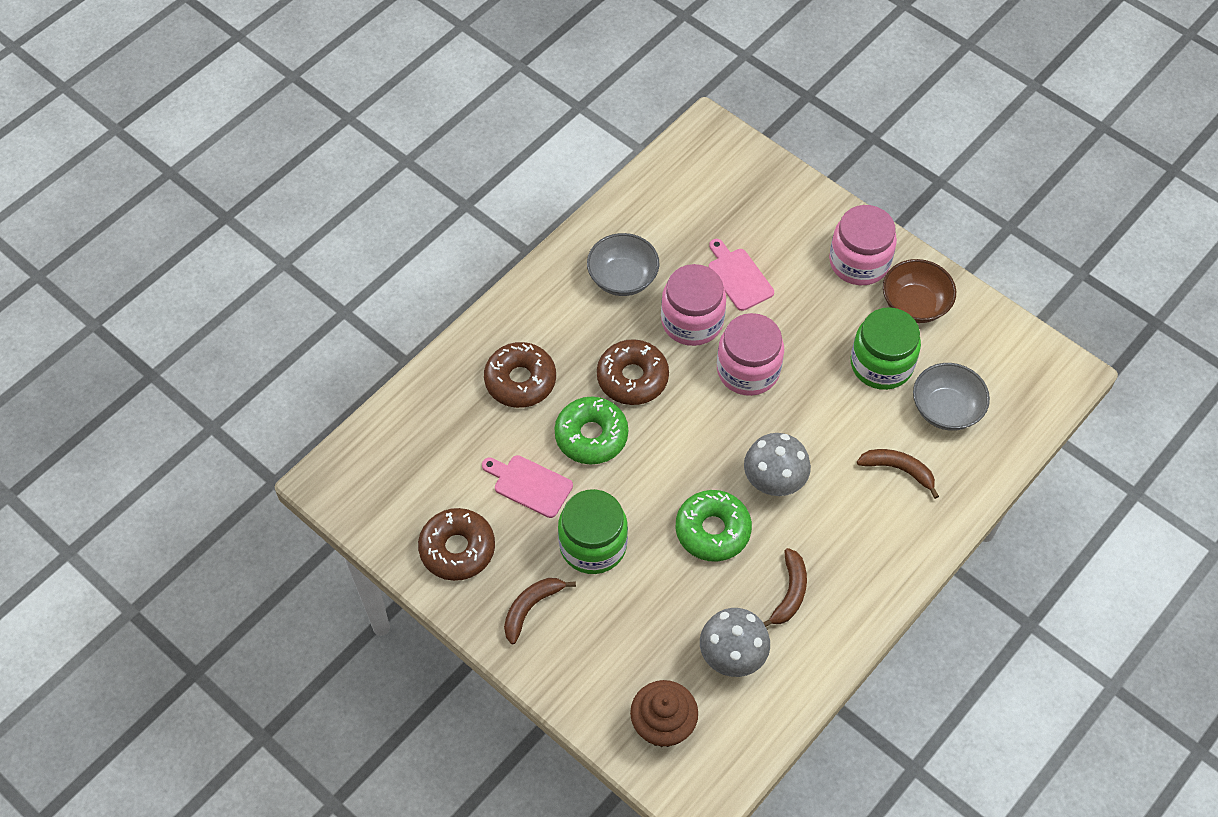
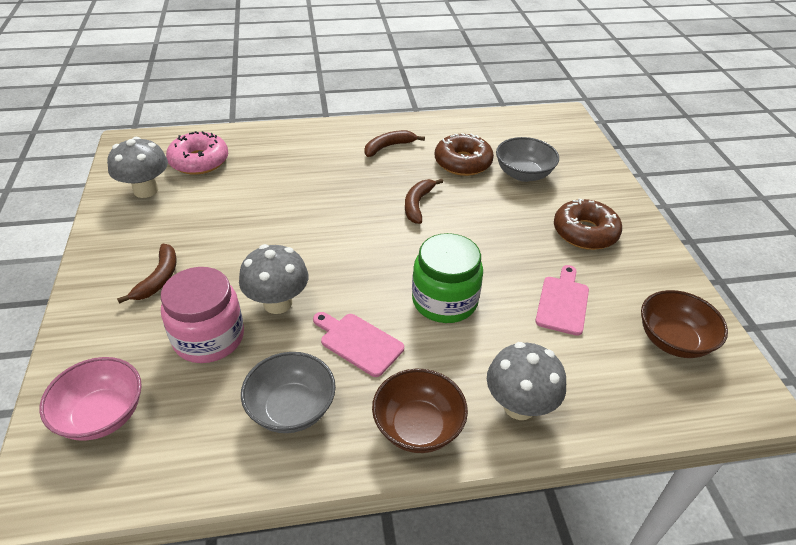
brown bowl: [883,259,956,323] = 1 -> [372,369,468,453] [641,290,728,358] = 2
brown cupcake: [630,680,698,747] = 1 -> none = 0
brown donut: [418,508,495,581] [484,342,556,408] [597,339,669,405] = 3 -> [435,133,494,176] [554,199,622,250] = 2
green donut: [554,397,628,464] [675,490,752,562] = 2 -> none = 0
green jar: [558,489,628,574] [851,307,921,390] = 2 -> [412,233,483,323] = 1
grey mushroom: [700,608,770,677] [744,433,811,496] = 2 -> [107,137,168,198] [239,244,308,314] [487,342,566,420] = 3
pink bowl: none = 0 -> [39,357,142,441] = 1
pink donut: none = 0 -> [166,131,228,175] = 1
pink jar: [661,264,726,346] [717,313,784,396] [829,205,897,285] = 3 -> [161,267,244,363] = 1

